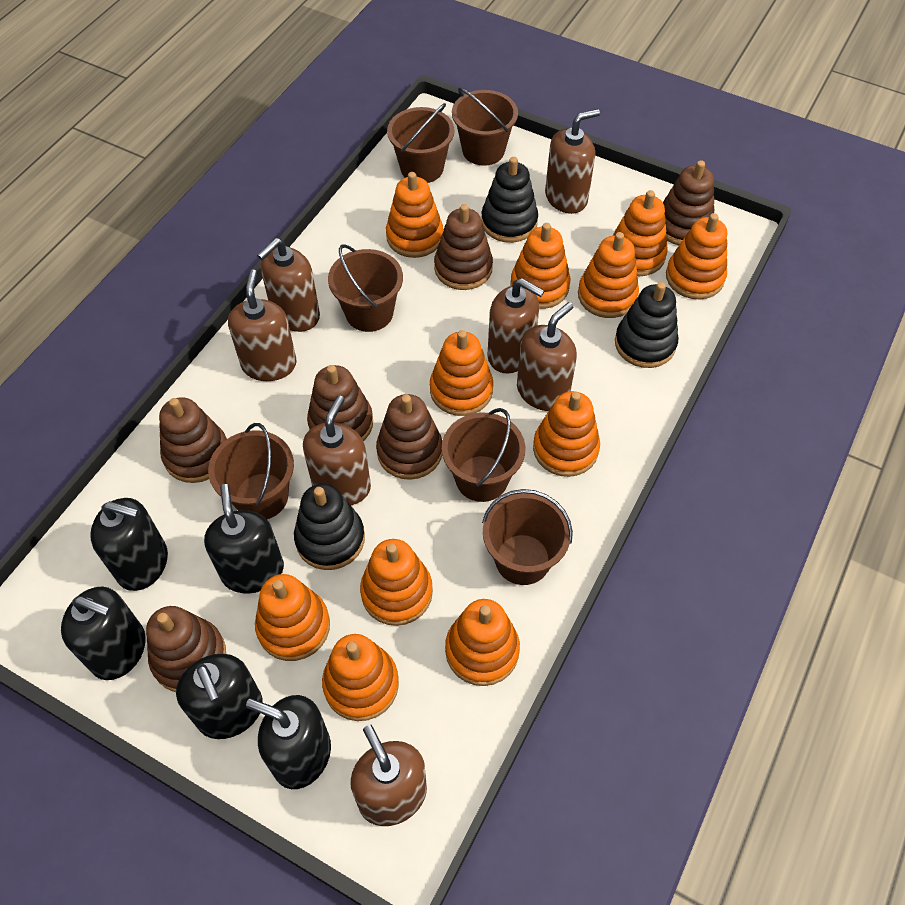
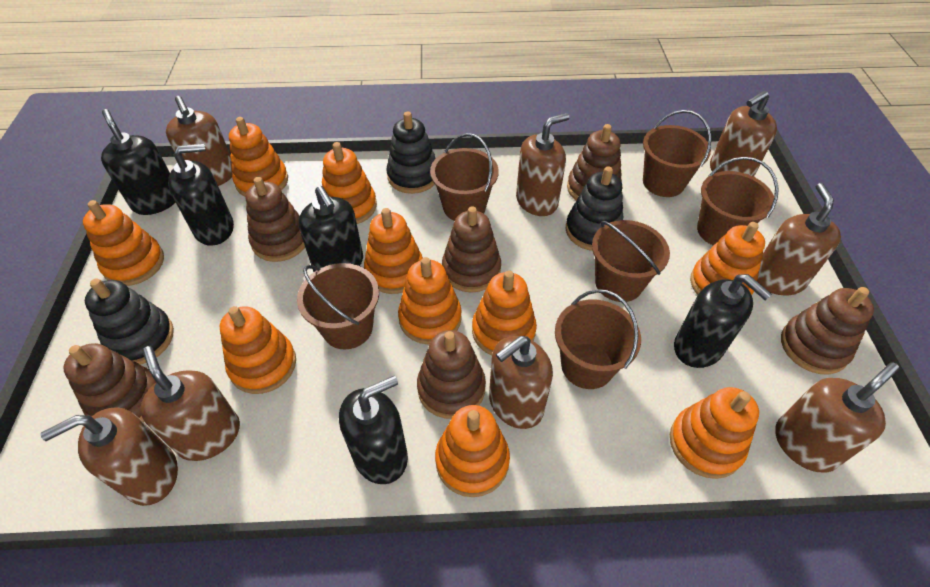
brown soap dispenser: [228,269,297,381] [257,238,320,332] [303,395,371,506] [350,725,427,826] [488,278,545,373] [517,302,577,411] [545,109,600,214] = 7 -> [41,407,178,506] [140,346,240,461] [166,96,233,186] [489,336,553,429] [516,113,570,216] [710,91,777,177] [757,183,841,296] [775,362,899,473] = 8
orange stacking toy: [255,574,330,661] [322,634,399,721] [360,539,433,626] [386,172,443,258] [430,330,493,416] [445,599,520,686] [510,223,570,309] [533,391,600,477] [578,232,639,318] [612,190,668,276] [666,213,727,299] = 11 -> [83,200,164,286] [220,306,296,394] [229,117,288,197] [322,142,377,224] [364,208,423,294] [398,257,462,344] [435,405,510,497] [472,270,537,355] [670,387,759,479] [690,222,765,295] = 10

